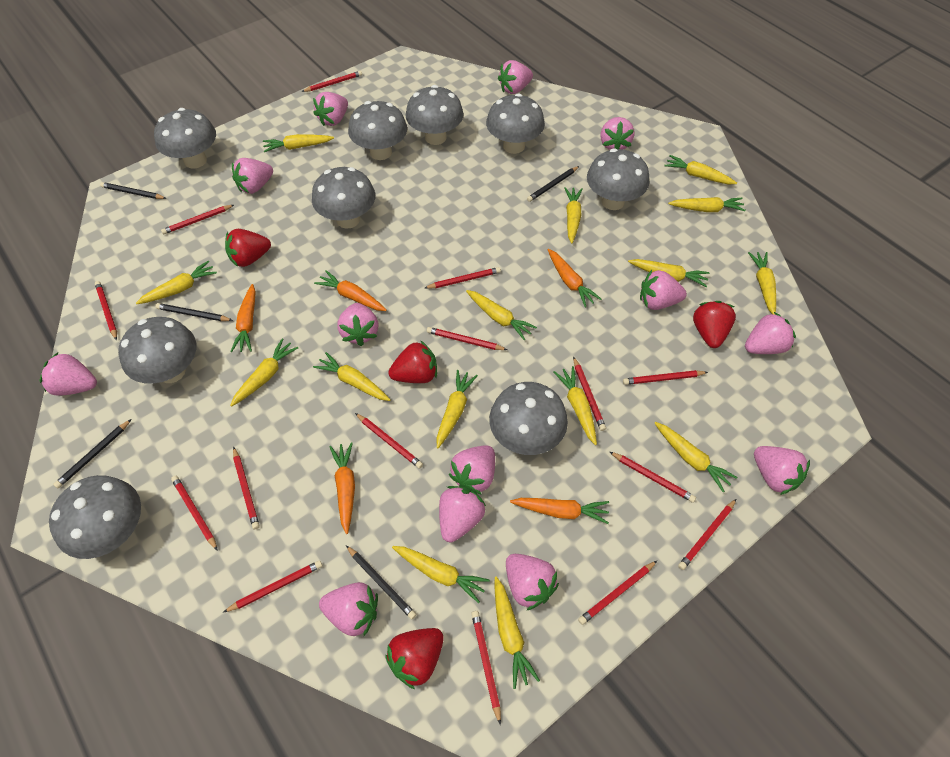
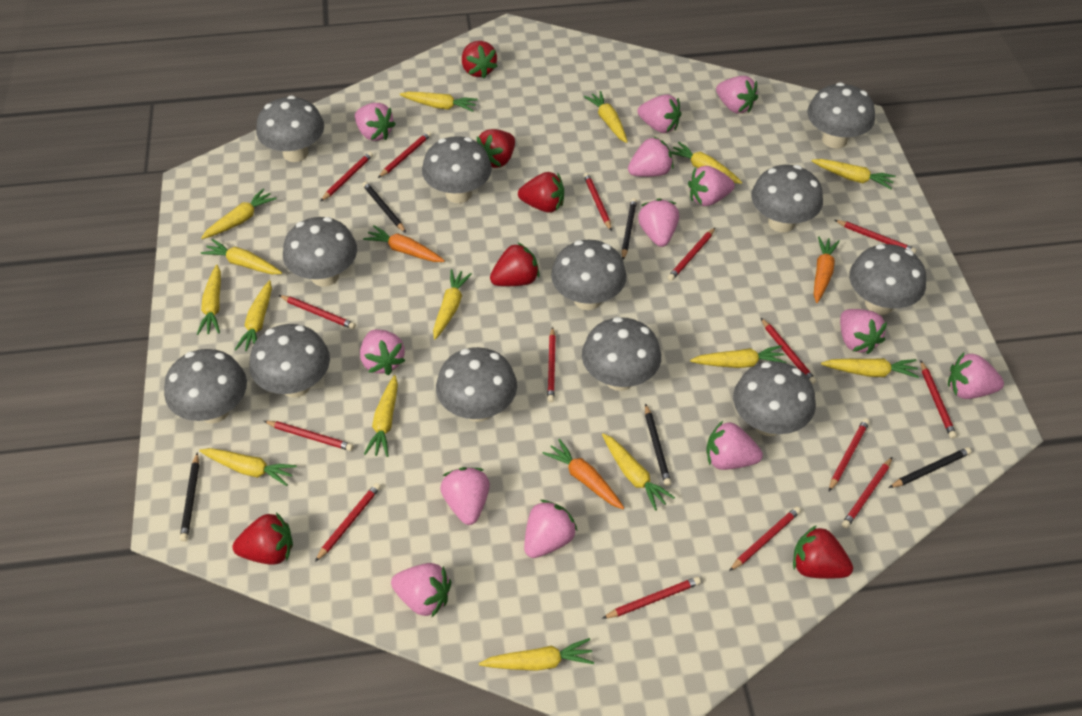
grey mushroom: [49,475,141,559] [118,317,196,384] [154,108,216,169] [312,167,375,229] [348,101,407,160] [405,85,464,145] [486,93,545,154] [489,382,568,455] [587,148,649,210] = 9 -> [164,349,247,423] [249,324,330,398] [256,95,324,162] [283,217,357,287] [422,136,492,203] [436,347,517,422] [551,240,627,310] [582,317,661,391] [733,361,816,436] [751,165,823,232] [807,82,875,149] [849,244,926,315] = 12
orange carrot: [230,284,256,352] [314,270,387,311] [329,442,355,534] [510,498,609,524] [548,249,601,307] = 5 -> [363,226,445,262] [542,439,624,509] [814,237,840,303] = 3
red strawberry: [225,229,271,267] [385,628,444,689] [388,340,437,383] [693,301,736,348] = 4 -> [232,512,293,564] [462,41,498,78] [477,129,515,168] [490,243,539,286] [518,172,564,212] [793,525,853,579] = 6

